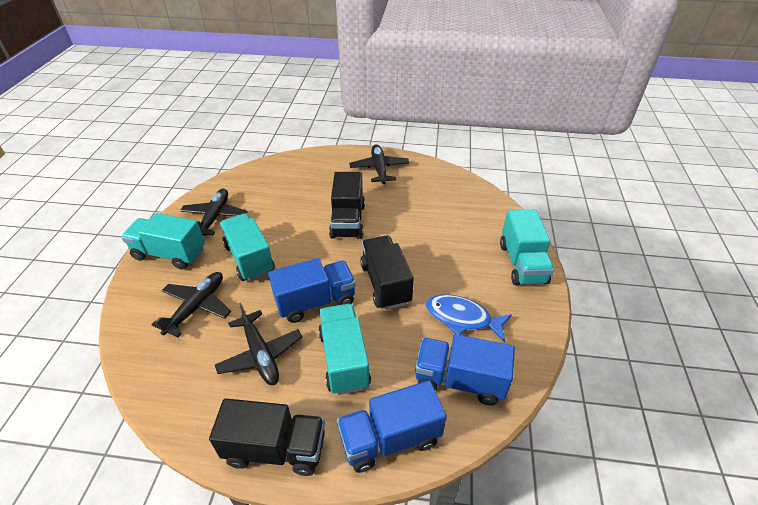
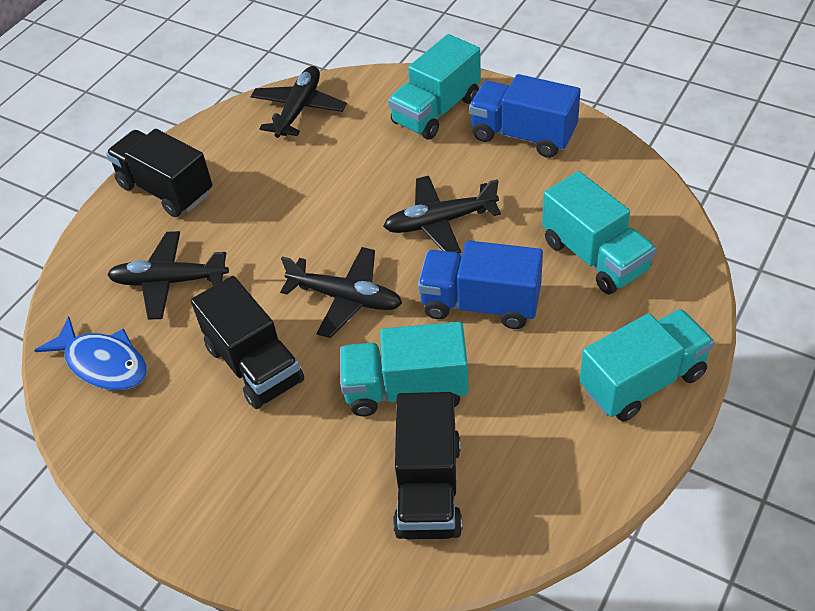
blue truck: [268,258,356,323] [337,380,447,473] [415,334,515,405] = 3 -> [418,240,543,329] [469,74,581,158] = 2

